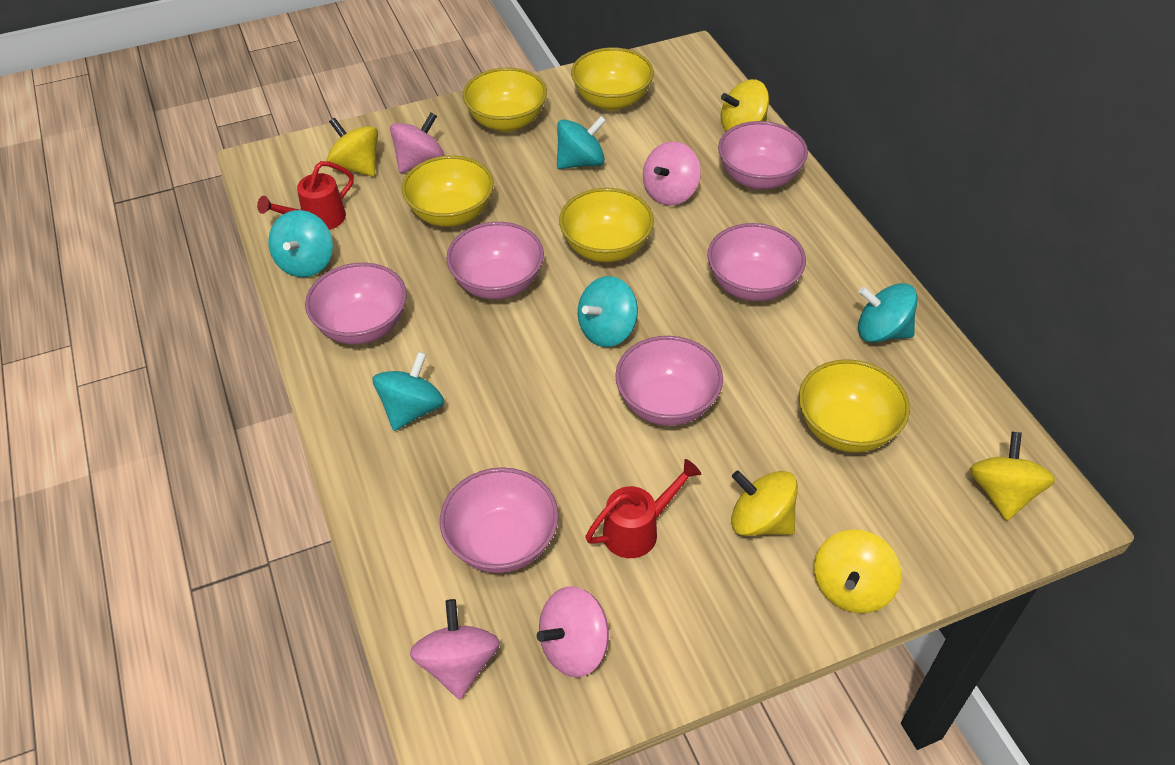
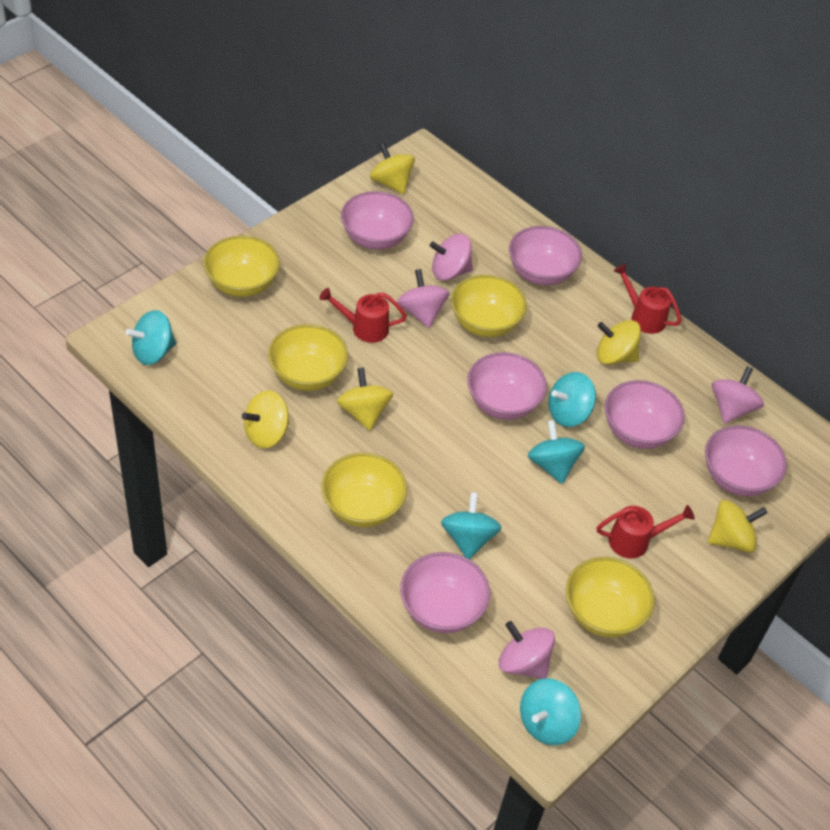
red watering can: [257,161,354,230] [585,459,701,558] = 2 -> [319,288,407,343] [596,505,695,558] [613,264,682,334] = 3

